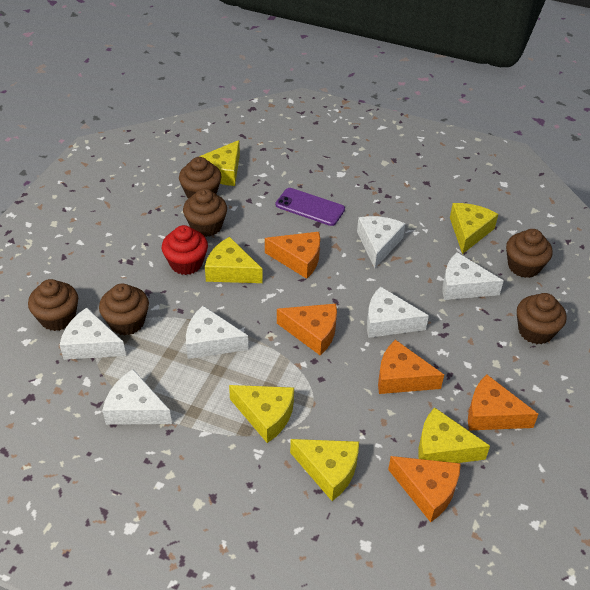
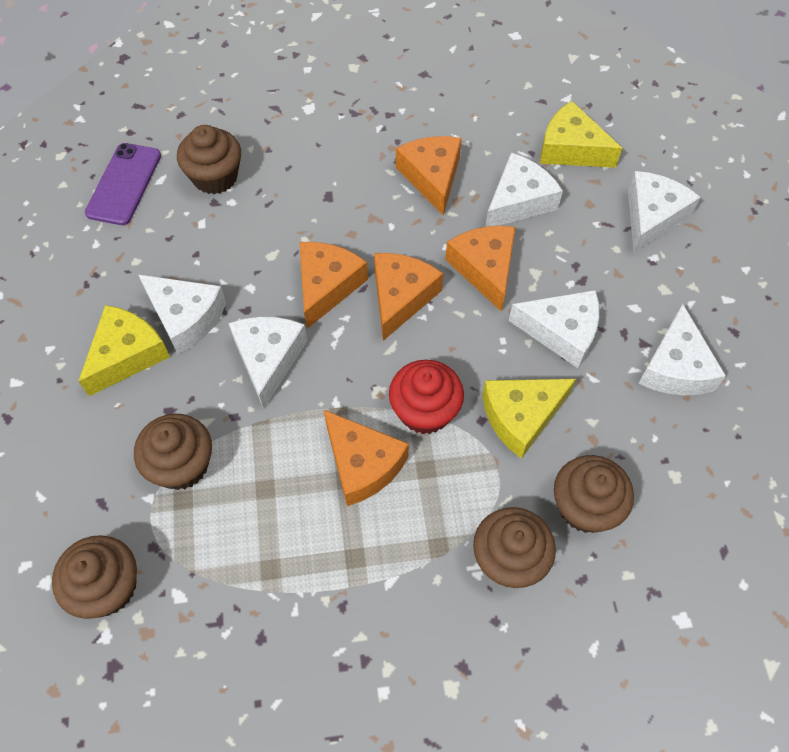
brown cupcake: [28,279,78,331] [99,284,149,336] [179,157,222,199] [183,188,227,237] [506,229,553,278] [517,293,567,344] = 6 -> [52,535,137,619] [134,414,212,490] [177,125,241,194] [473,507,556,588] [554,455,634,533] = 5
yellow cheese: [199,140,240,186] [205,237,263,283] [229,385,294,443] [290,439,359,501] [418,407,490,463] [450,203,498,254] = 6 -> [78,305,170,396] [482,379,576,459] [540,101,622,168] = 3

